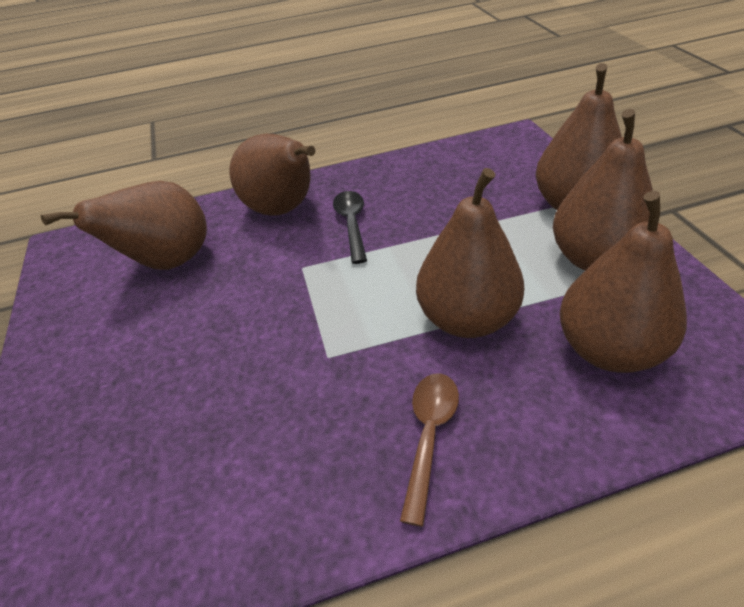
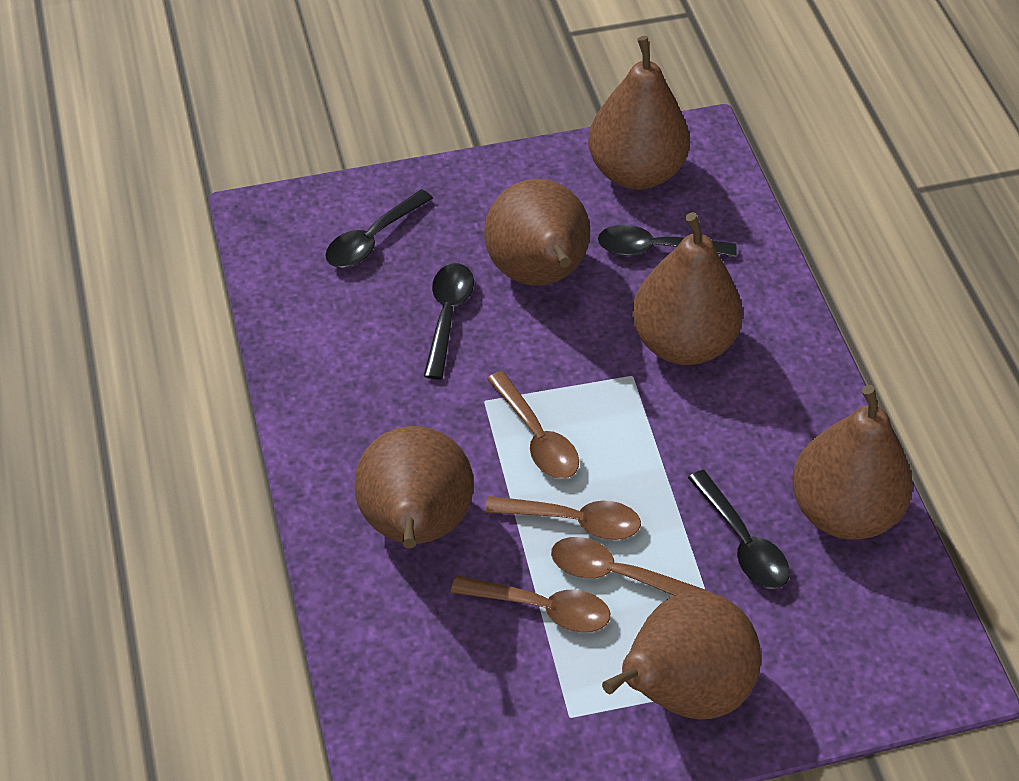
black spoon: [333,191,367,264] = 1 -> [325,189,433,268] [424,263,474,379] [598,225,737,257] [688,470,790,589] = 4
brown spoon: [400,374,459,527] = 1 -> [451,575,610,633] [485,496,641,540] [487,371,579,479] [551,537,707,596] = 4

